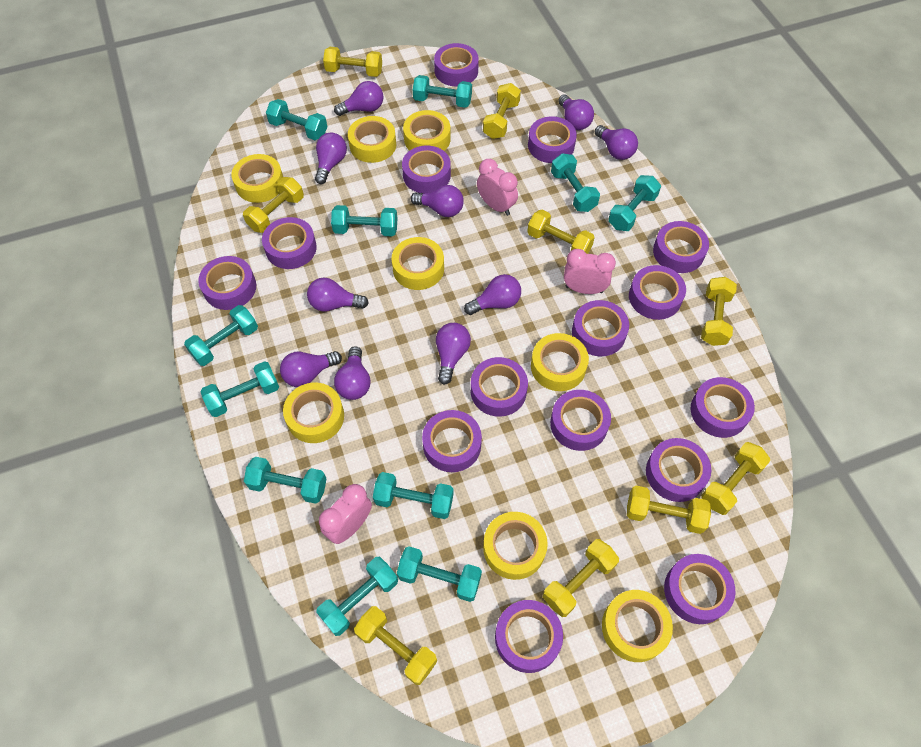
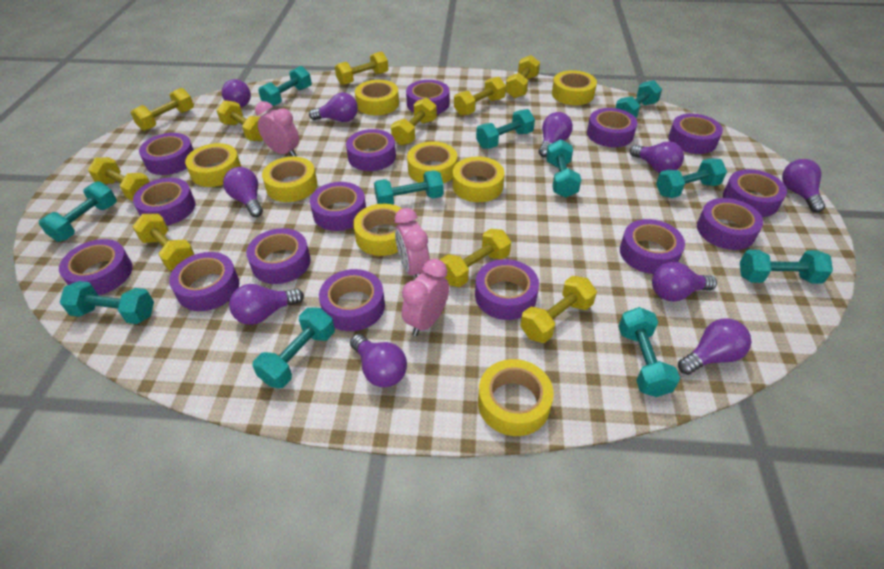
yellow dumbbell: [243,177,304,233] [323,47,382,77] [354,606,437,685] [483,83,521,139] [527,210,595,254] [543,539,619,617] [627,486,711,534] [701,277,737,346] [701,442,770,515] = 9 -> [88,157,150,201] [131,88,194,131] [132,213,195,271] [216,100,263,141] [335,51,388,85] [391,97,437,145] [440,229,511,287] [454,76,506,116] [506,55,540,98] [520,276,597,343] = 10

